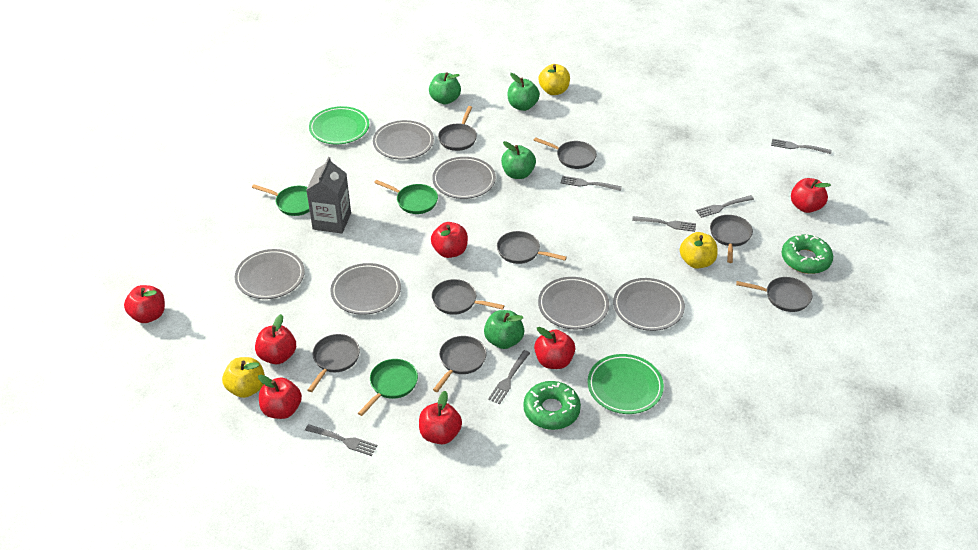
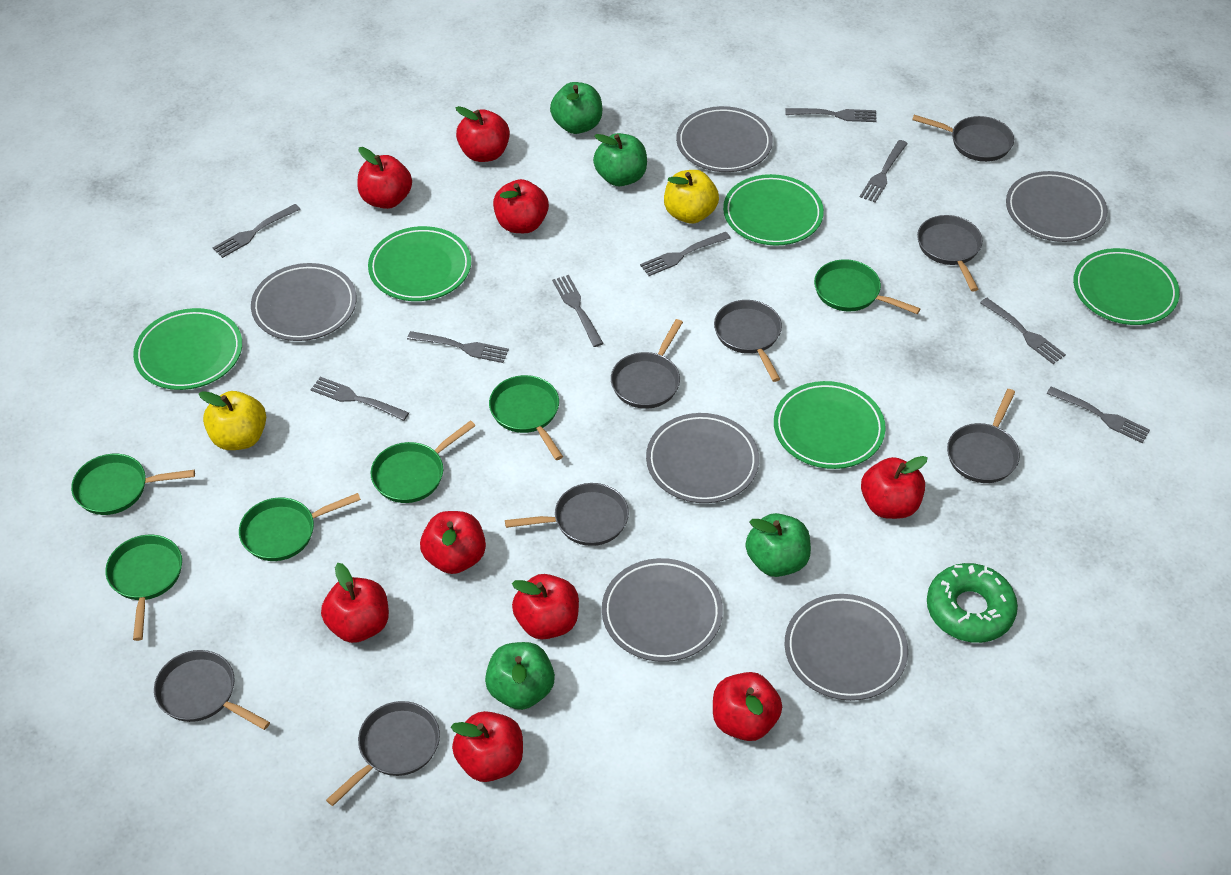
green donut: [523,381,581,430] [781,234,833,274] = 2 -> [927,563,1018,643] = 1
green pan: [252,184,310,216] [358,359,418,416] [374,180,438,214] = 3 -> [71,454,195,515] [105,535,182,641] [239,493,361,561] [371,420,476,503] [489,375,563,460] [814,259,921,314] = 6
green plate: [309,106,369,144] [587,354,664,414] = 2 -> [133,308,242,390] [368,226,471,301] [723,174,824,246] [774,381,886,469] [1073,248,1180,325] = 5
grey carton: [306,157,351,234] = 1 -> none = 0
grey fork: [305,424,377,456] [488,350,530,404] [560,176,622,191] [632,216,696,232] [696,195,754,218] [771,139,832,154] = 6 -> [213,204,301,258] [310,377,409,421] [407,331,509,363] [552,275,604,347] [640,232,731,276] [786,108,877,122] [860,140,908,202] [980,298,1066,364] [1046,386,1150,443] = 9
red apple: [124,285,165,323] [255,314,296,364] [258,375,302,419] [419,391,462,444] [431,222,468,258] [534,327,575,369] [791,178,831,213] = 7 -> [321,563,389,643] [357,147,412,209] [420,511,486,574] [451,711,523,782] [456,106,510,162] [493,179,549,233] [512,574,579,639] [713,672,782,741] [861,456,928,519] = 9
yellow apple: [222,357,265,398] [538,64,570,95] [680,232,717,269] = 3 -> [199,391,266,450] [664,170,719,224] = 2

